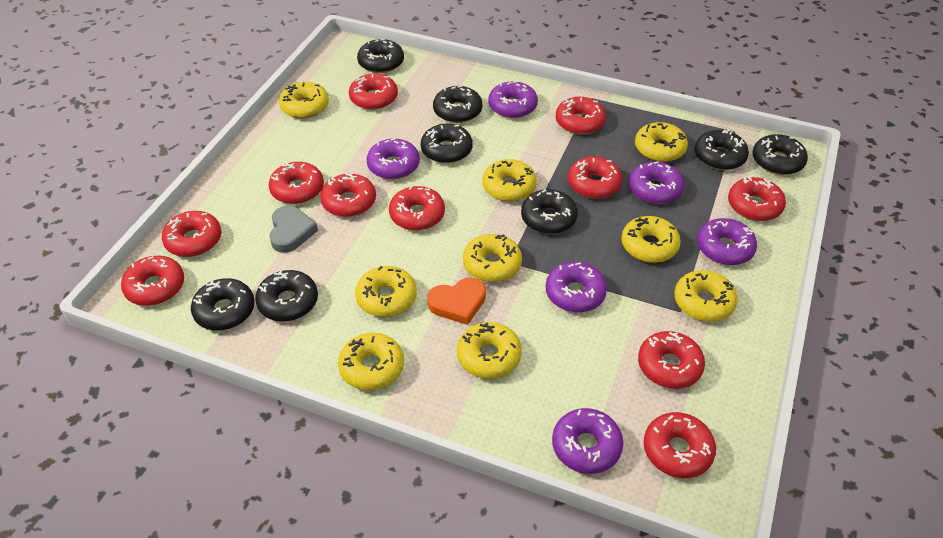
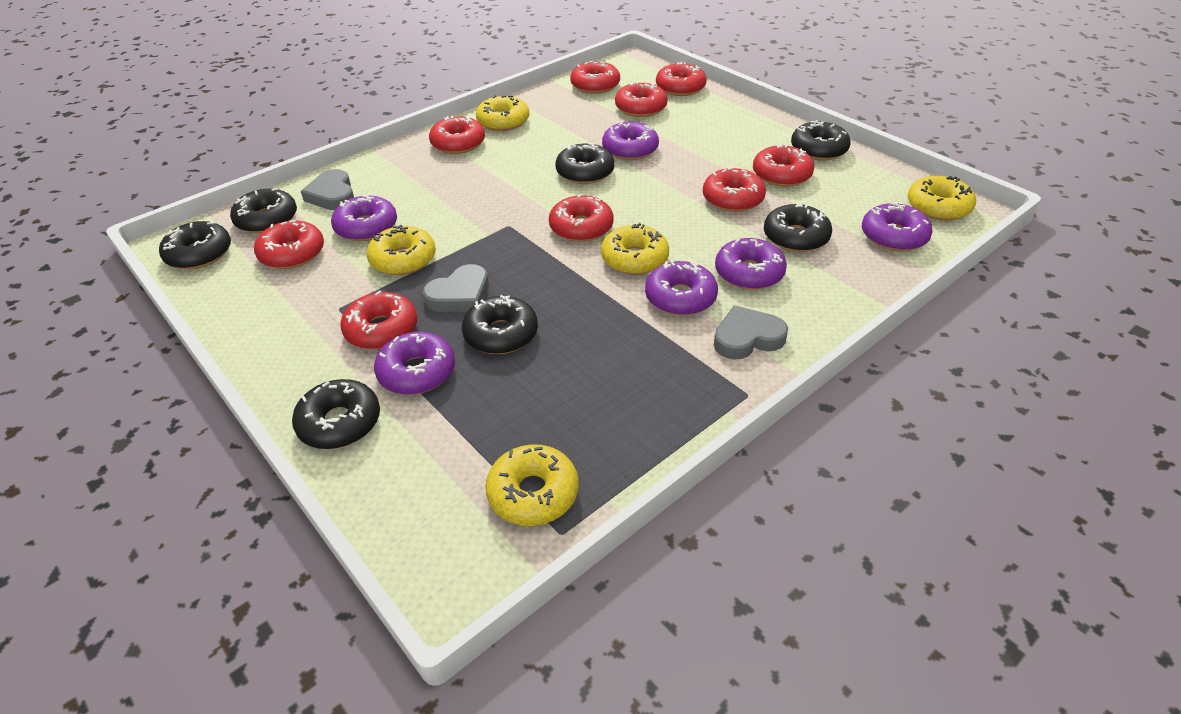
black donut: [191,278,255,331] [255,270,318,322] [357,39,404,73] [421,124,473,163] [433,86,482,123] [521,189,578,234] [695,130,749,170] [753,134,808,175] = 8 -> [159,221,231,270] [230,188,297,233] [292,379,380,449] [462,295,538,354] [555,142,614,184] [764,203,832,252] [791,120,851,160] = 7
grey heart: [269,205,318,253] = 1 -> [301,169,354,210] [423,264,489,312] [714,305,788,360] = 3
orange heart: [427,278,486,325] = 1 -> none = 0
red donut: [121,256,184,306] [162,211,221,257] [269,162,324,204] [320,173,376,217] [349,74,398,110] [389,186,445,230] [556,97,606,135] [568,157,623,199] [638,331,705,389] [644,412,716,478] [728,177,786,221] = 11 -> [254,220,324,269] [340,291,418,350] [429,116,485,154] [549,194,614,242] [570,60,620,94] [615,81,668,117] [656,62,707,96] [703,167,766,212] [753,143,814,187] = 9
yellow donut: [279,82,329,118] [338,333,404,390] [355,266,417,317] [457,322,522,379] [463,234,522,282] [482,159,537,201] [621,216,681,263] [635,122,688,162] [674,270,738,322] = 9 -> [366,225,436,275] [476,95,530,131] [485,444,579,526] [601,223,669,275] [907,176,976,221] = 5

